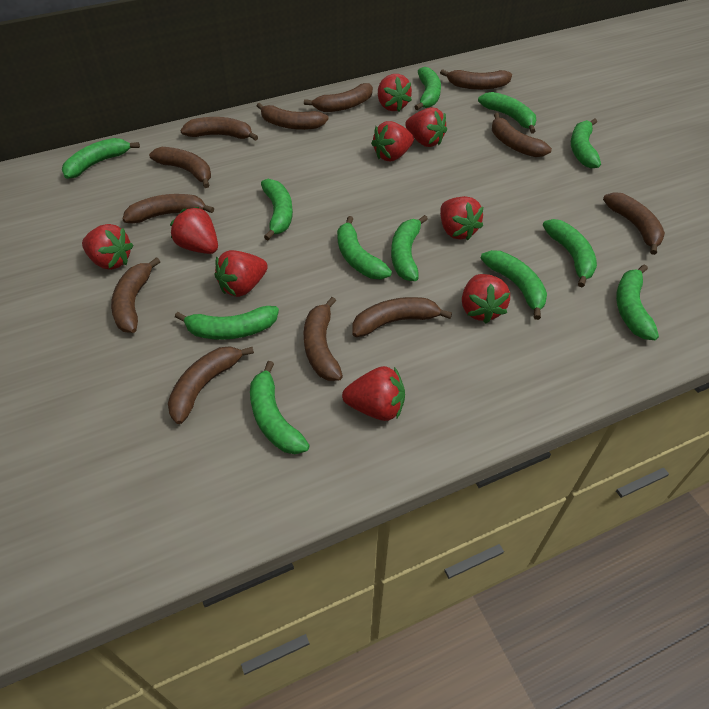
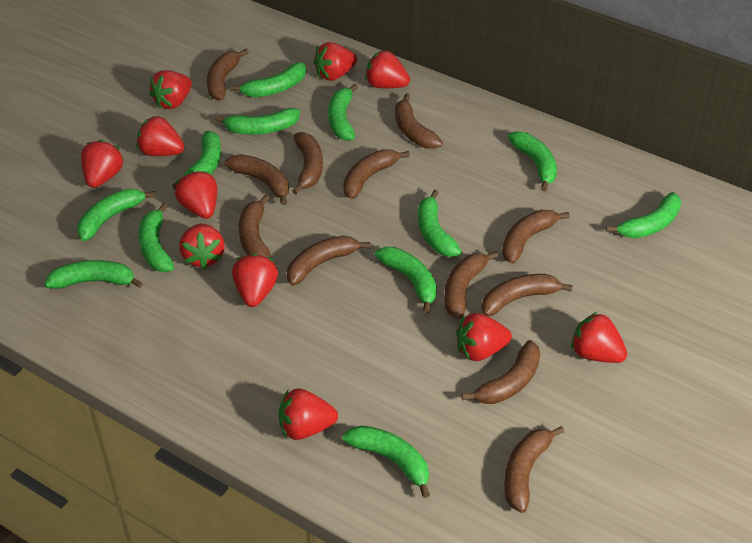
red strawberry: [82,224,133,270] [170,207,218,254] [215,250,268,297] [342,366,405,421] [371,121,414,161] [378,74,412,112] [405,107,447,147] [440,196,483,240] [462,274,510,323] = 9 -> [81,140,124,188] [136,116,184,156] [149,70,192,109] [175,171,217,219] [179,224,225,270] [232,253,278,307] [278,388,338,440] [314,42,357,81] [365,50,410,88] [456,313,512,361] [571,312,627,363] = 11

